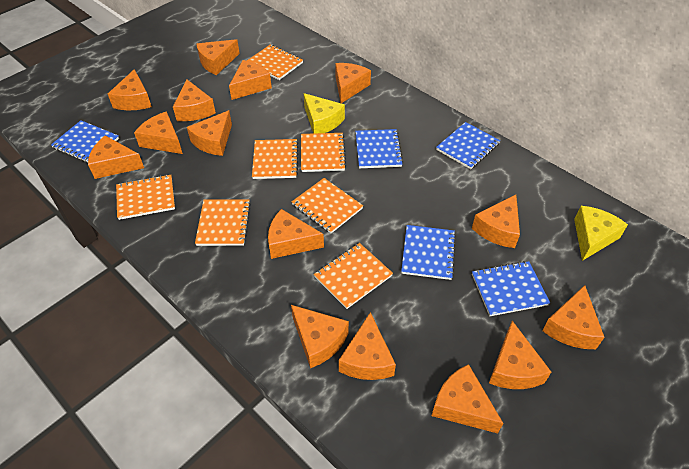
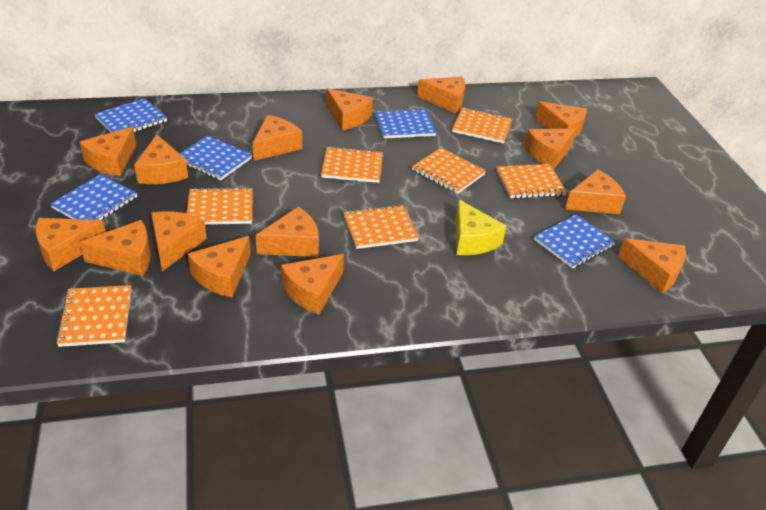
yellow cheese: [304,93,345,134] [574,206,628,261] = 2 -> [456,200,506,255] = 1

